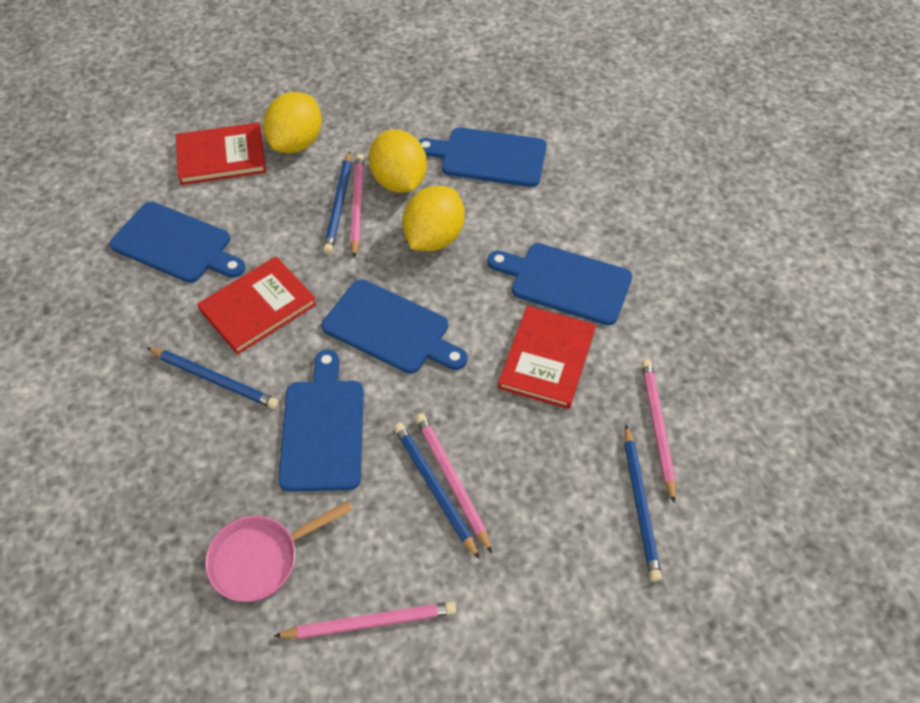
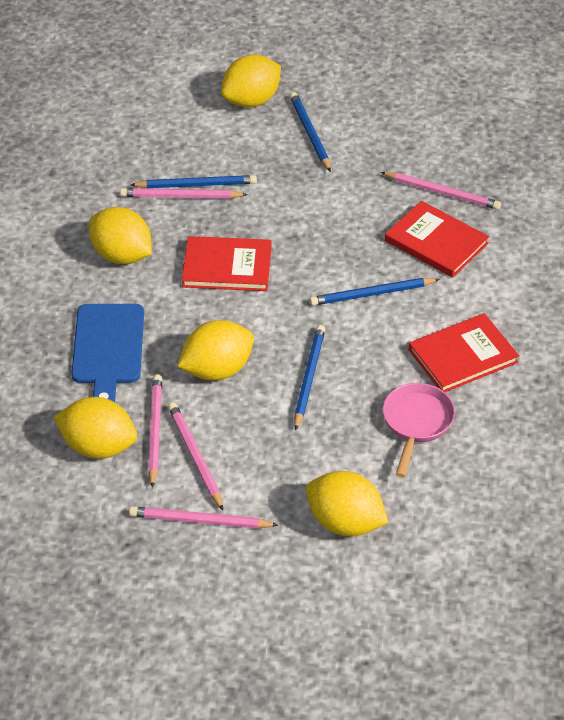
blue cutting board: [110,202,245,283] [278,350,364,492] [322,279,467,374] [418,127,547,187] [487,243,632,325] = 5 -> [72,304,144,402] = 1
pink pencil: [273,602,456,639] [350,154,364,258] [415,413,492,553] [641,359,676,503] = 4 -> [120,188,248,199] [129,506,278,529] [148,374,162,488] [168,402,223,510] [381,172,501,210] = 5
yellow lemon: [263,92,322,153] [369,129,427,193] [402,186,465,251] = 3 -> [54,397,137,459] [89,207,152,264] [177,320,254,381] [221,55,281,107] [306,471,389,537] = 5

